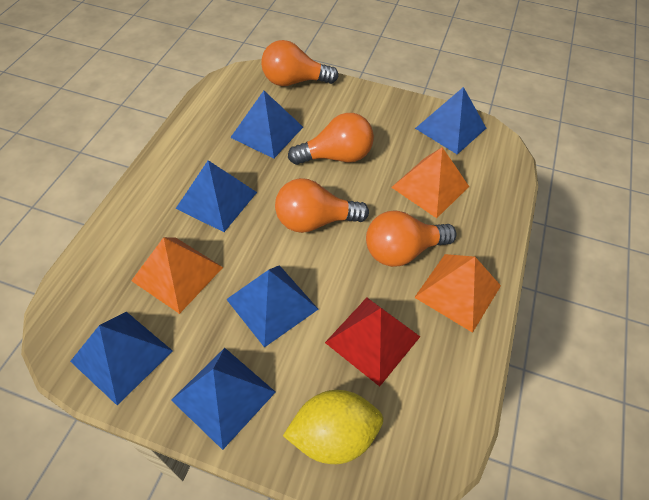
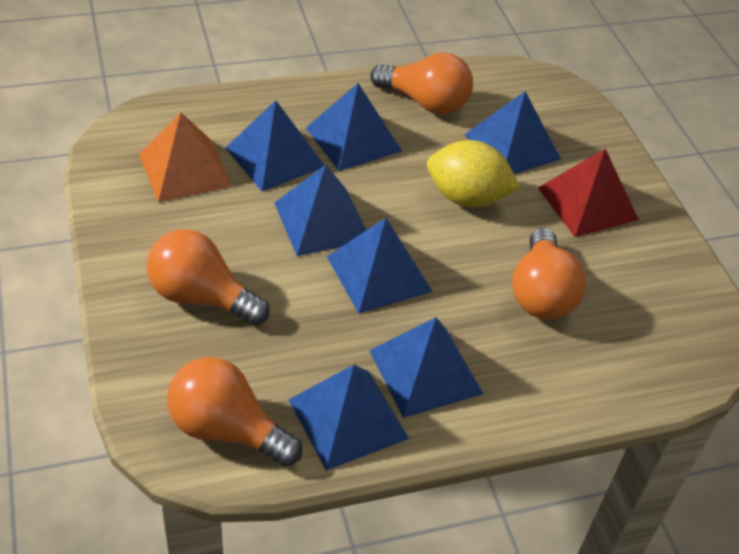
blue pyramid: [70,312,173,405] [171,348,276,450] [176,160,257,232] [226,265,319,348] [230,91,303,159] [415,87,486,155] = 6 -> [226,100,324,191] [274,165,366,256] [288,365,409,471] [306,83,402,171] [327,218,433,313] [369,317,483,418] [464,91,561,174] = 7
orange pyramid: [131,237,223,314] [391,147,469,218] [414,254,501,333] = 3 -> [139,112,232,203] = 1

